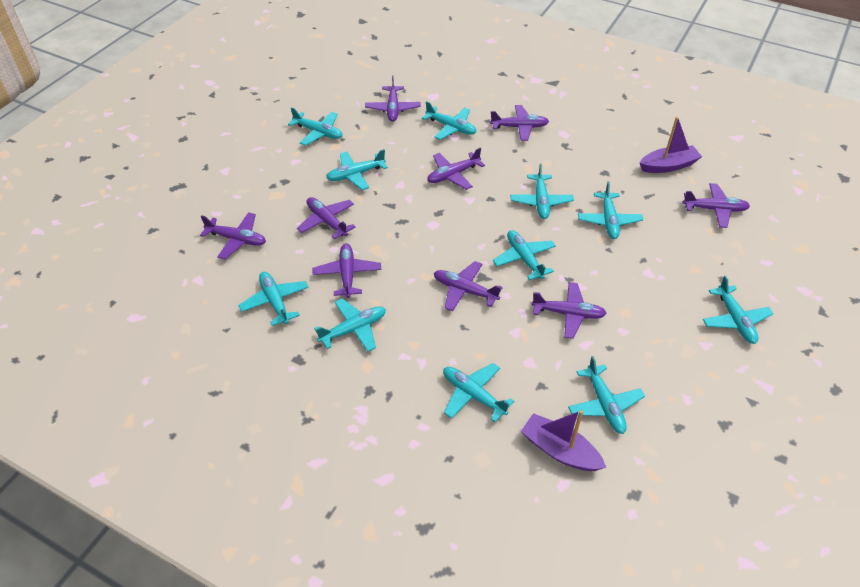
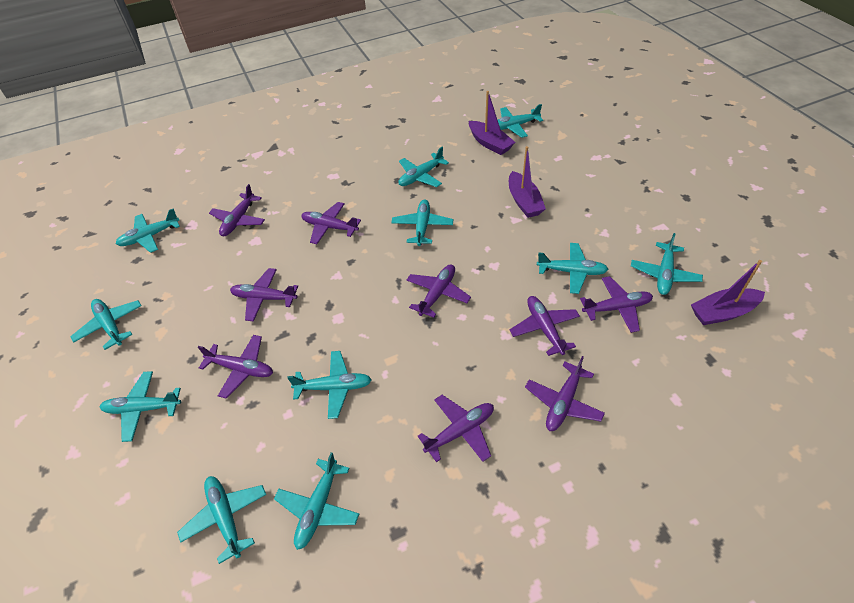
purple boat: [521,410,606,471] [640,117,702,173] = 2 -> [469,91,516,155] [509,146,546,218] [691,260,765,325] = 3

